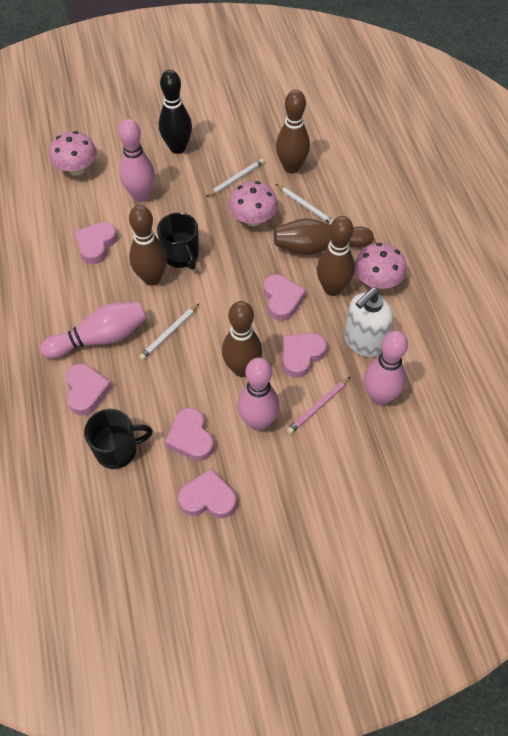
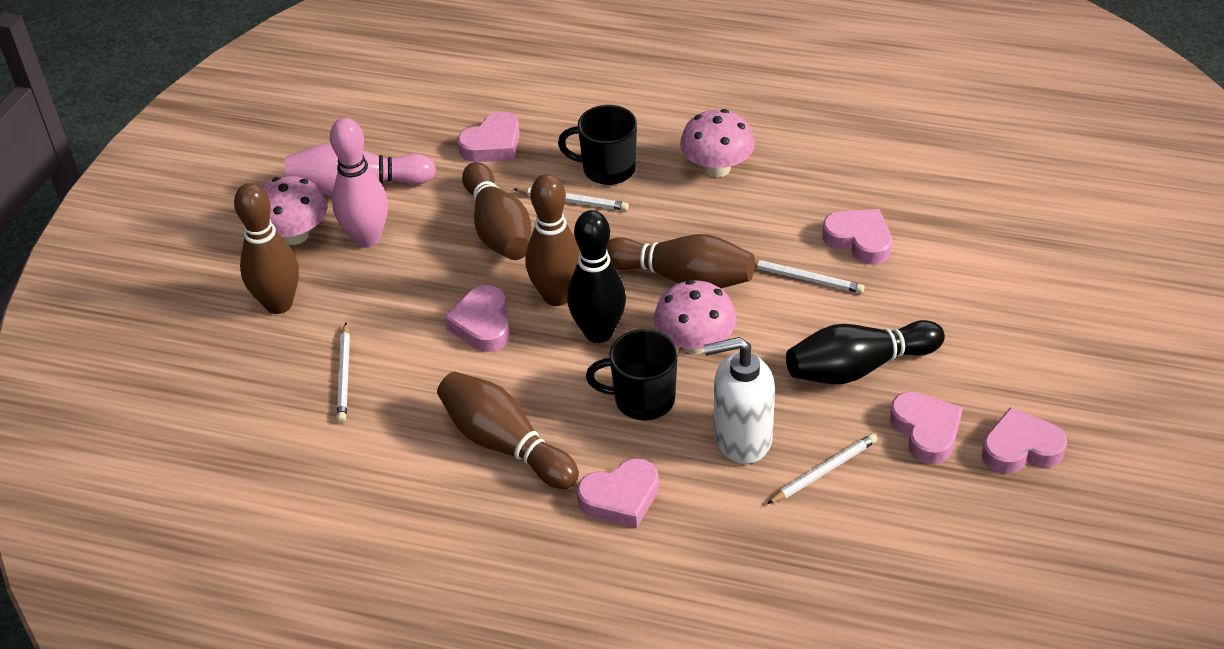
black bowling pin: [159,70,192,154] = 1 -> [567,210,626,343] [786,320,945,384] = 2
pink bowling pin: [40,301,147,359] [119,119,155,202] [237,358,279,431] [364,331,408,405] = 4 -> [285,143,436,196] [330,118,388,248] = 2
pink pencil: [287,377,351,434] = 1 -> none = 0
white pencil: [139,304,199,360] [206,159,264,197] [276,184,333,225] = 3 -> [337,323,350,422] [513,188,629,211] [755,260,865,293] [767,433,878,504] = 4

